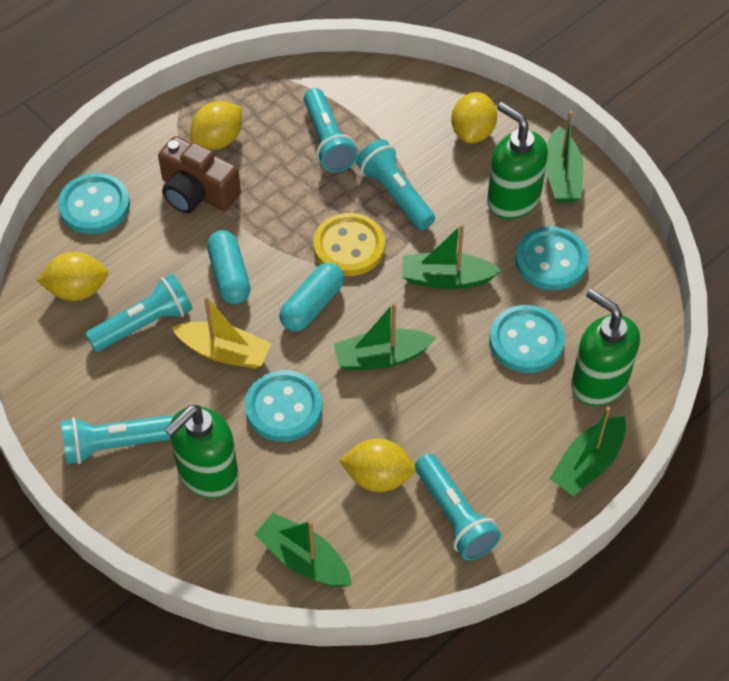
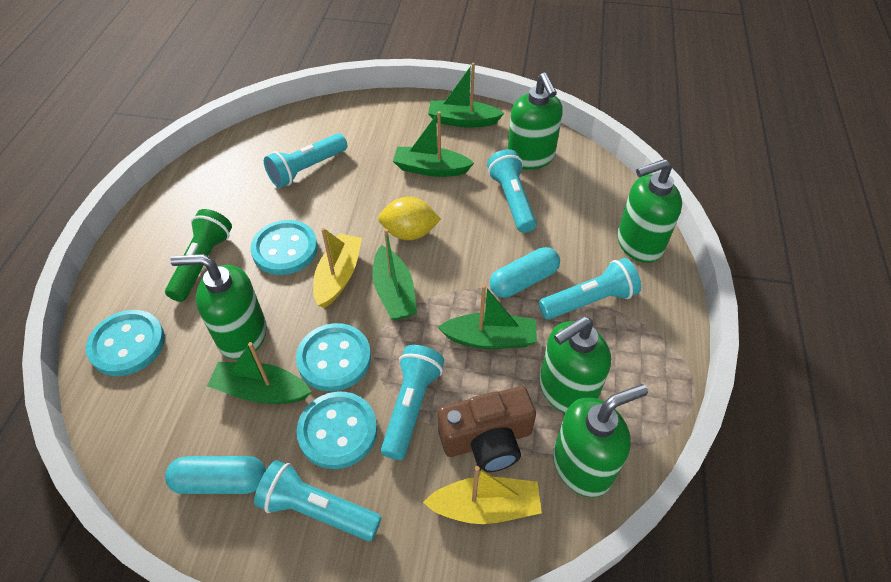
green flashlight: none = 0 -> [165,209,232,302] = 1
green soap dispenser: [164,405,239,498] [487,102,548,219] [571,289,640,406] = 3 -> [170,254,267,360] [508,73,563,170] [539,316,611,414] [553,384,648,497] [617,159,682,263] = 5
yellow boat: [172,296,271,369] = 1 -> [313,228,362,308] [423,466,542,524] = 2
yellow button: [313,213,385,276] = 1 -> none = 0
yellow lemon: [37,252,108,301] [190,101,242,150] [339,439,416,492] [451,92,497,143] = 4 -> [378,197,441,240] = 1

